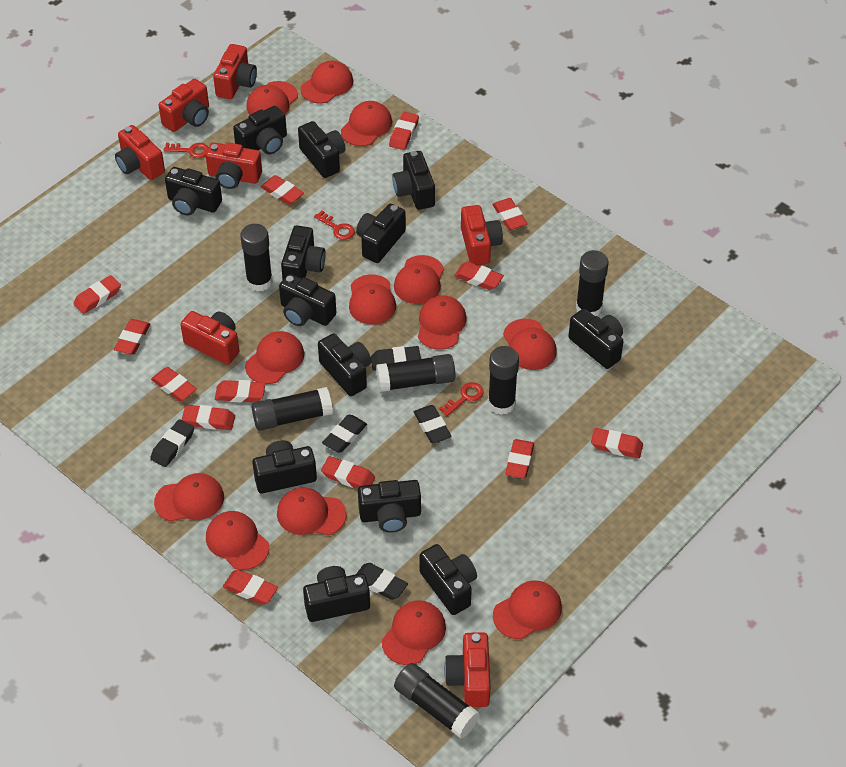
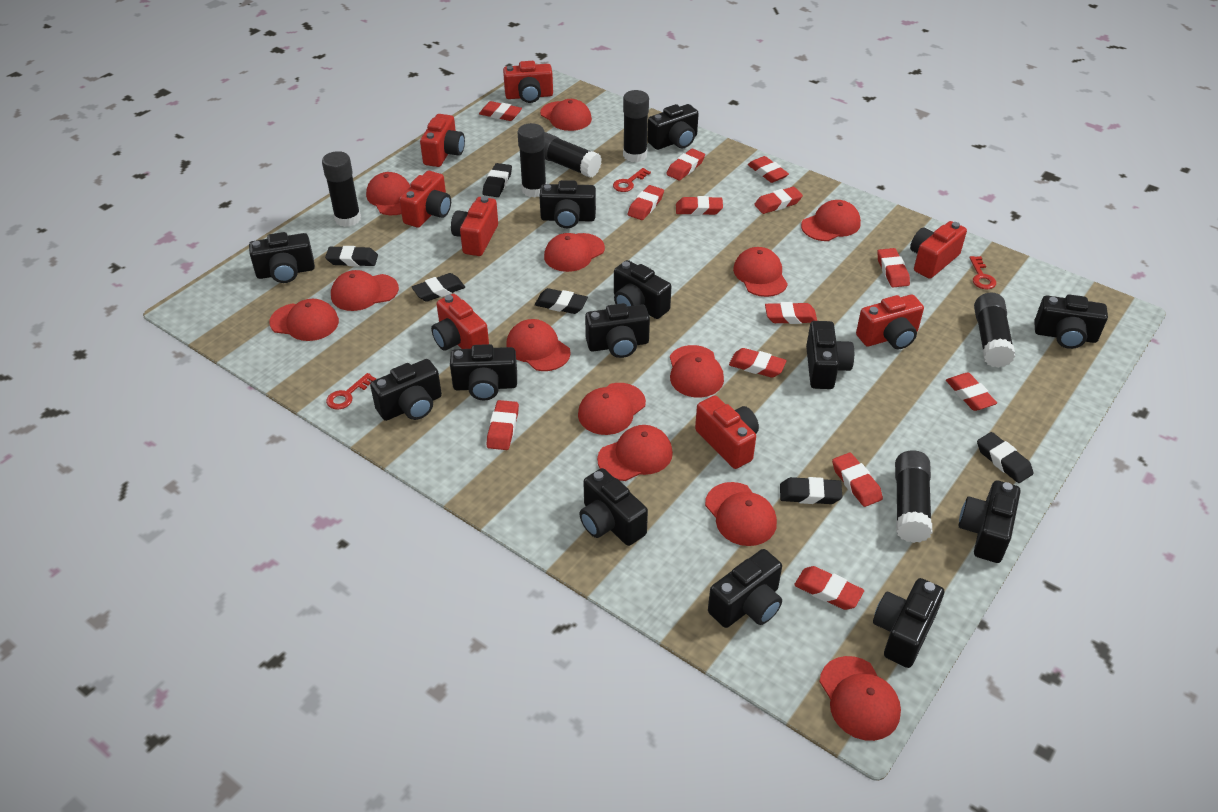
black eraser: [150,419,194,467] [322,415,367,453] [356,563,408,600] [371,346,421,371] [414,405,451,443] = 5 -> [325,246,378,267] [412,273,465,302] [483,163,512,197] [535,288,588,314] [780,477,842,504] [977,432,1034,483] = 6
red camera: [115,125,165,180] [159,79,209,132] [180,311,239,365] [206,142,262,189] [213,44,257,99] [444,632,490,707] [461,205,503,265] = 7 -> [399,171,451,228] [420,114,465,167] [431,294,489,350] [451,196,498,256] [503,61,553,103] [695,395,759,469] [856,294,924,349] [910,221,967,279] = 8

